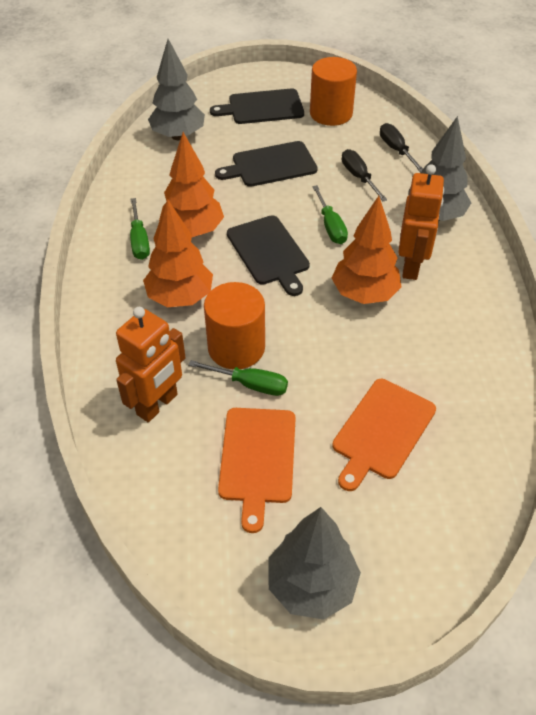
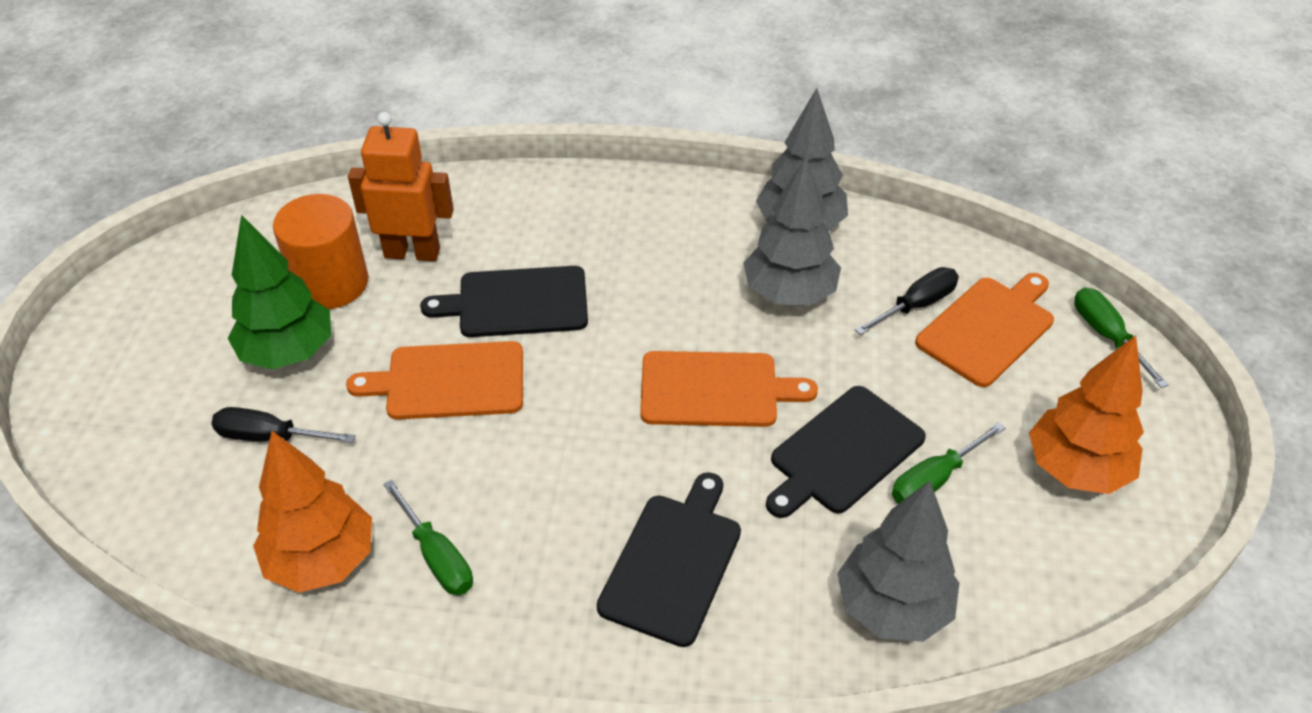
green tree: none = 0 -> [228,215,331,370] = 1
orange cutting board: [218,408,296,533] [332,379,436,491] = 2 -> [346,341,523,420] [640,351,818,427] [915,273,1054,387] = 3
orange cylinder: [204,282,265,369] [310,57,357,126] = 2 -> [273,194,369,309] = 1
orange robot: [116,307,186,422] [398,164,444,280] = 2 -> [348,112,454,261] = 1
orange tree: [143,199,213,307] [159,132,224,237] [331,196,401,304] = 3 -> [253,431,372,593] [1029,335,1144,494] = 2

